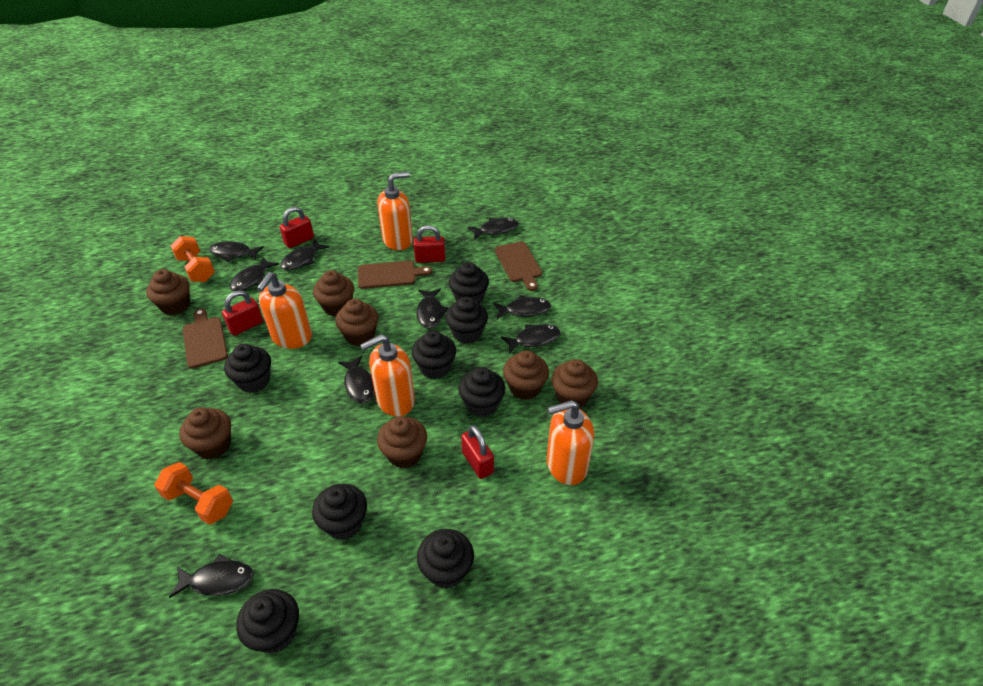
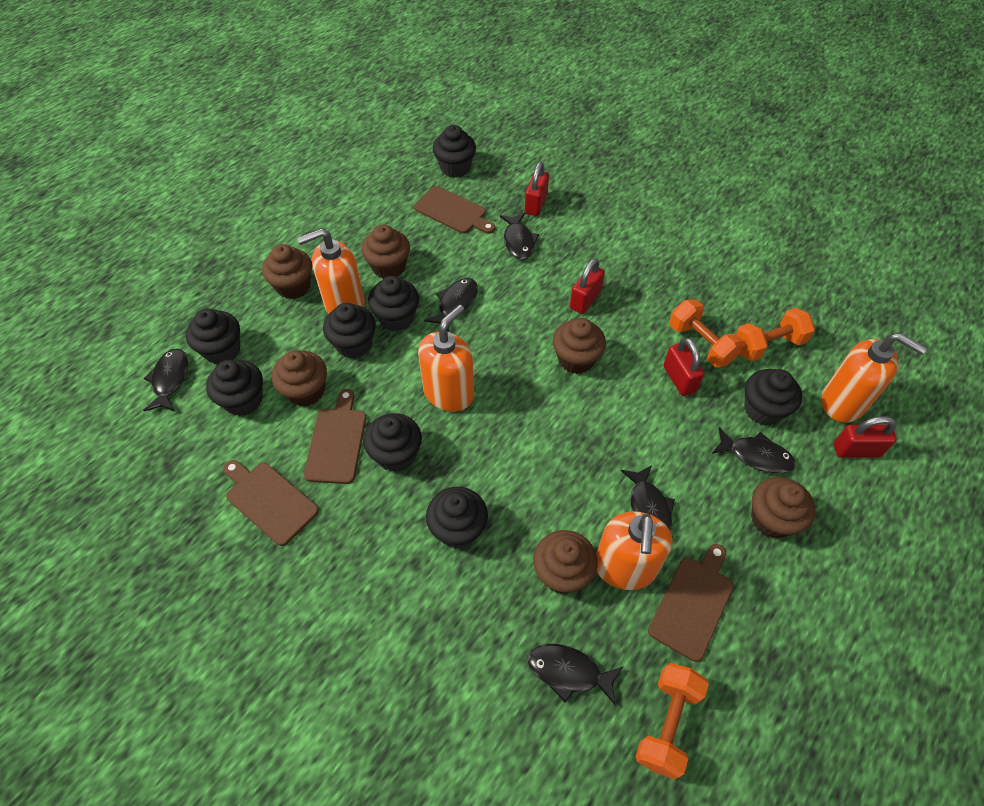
black fish: [169,554,254,598] [209,241,264,262] [230,257,279,291] [280,239,329,270] [338,355,375,404] [416,289,449,329] [468,218,519,239] [493,295,551,319] [501,324,561,354] = 9 -> [143,348,188,411] [424,278,478,332] [500,213,539,260] [527,644,624,706] [620,465,675,532] [712,427,796,474] = 6
brown cupcake: [146,269,190,315] [179,408,231,459] [313,270,354,317] [335,299,378,346] [377,416,427,468] [503,350,549,400] [551,359,598,407] = 7 -> [262,244,312,299] [271,350,327,407] [361,225,410,279] [533,530,598,594] [553,318,606,374] [751,477,815,539] = 6
brown cutting board: [183,308,228,369] [358,261,432,289] [495,241,542,291] = 3 -> [223,460,319,546] [304,389,366,484] [414,186,495,234] [648,544,734,662] = 4
orange dumbbell: [154,462,233,525] [171,236,215,282] = 2 -> [635,663,709,780] [669,299,744,368] [736,308,815,361] = 3

